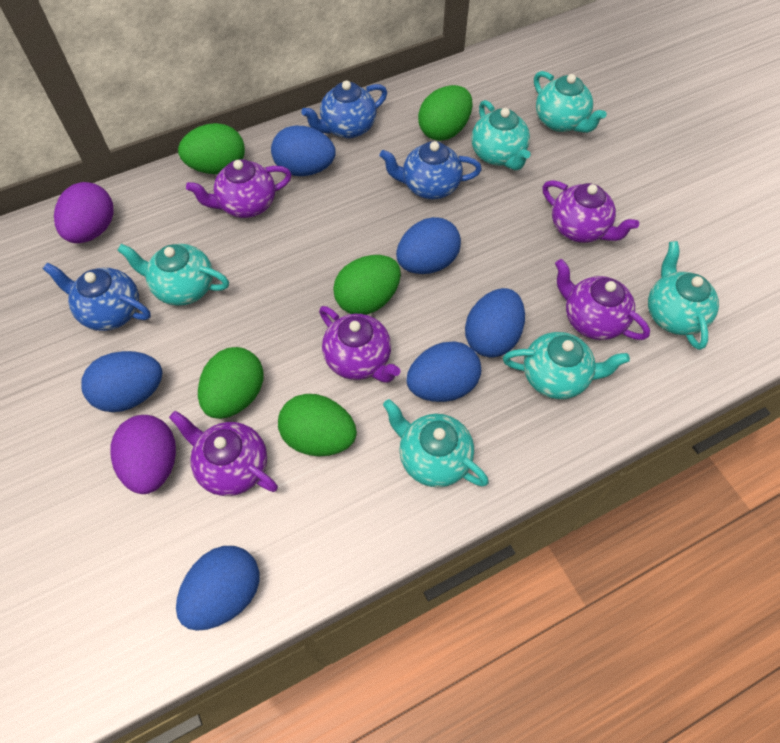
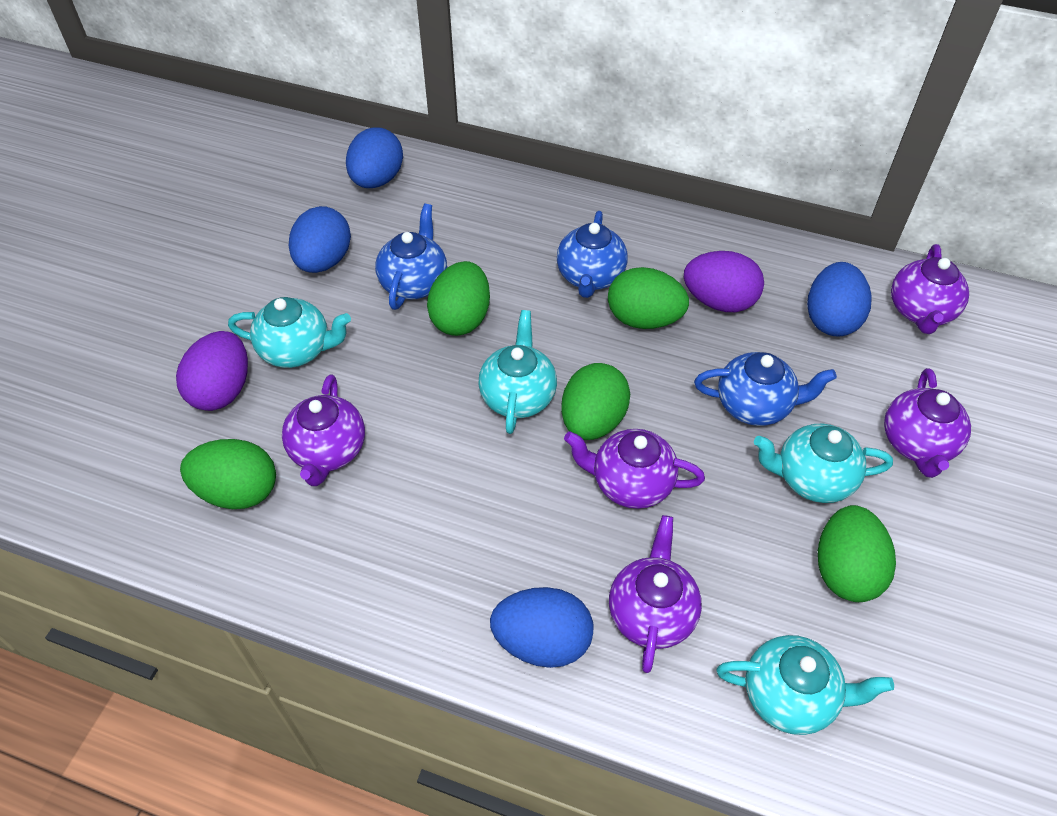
blue egg: [81,351,162,412] [176,546,259,631] [271,126,336,176] [396,217,461,274] [406,341,481,402] [465,288,525,358] = 6 -> [289,206,351,273] [346,127,403,188] [490,587,593,668] [807,262,871,337] = 4
turquoise teapot: [117,244,229,306] [383,399,489,487] [471,100,531,170] [503,332,630,399] [534,71,606,133] [648,241,719,350] = 6 -> [228,297,351,368] [478,310,557,434] [717,635,894,735] [754,424,893,503] = 4

